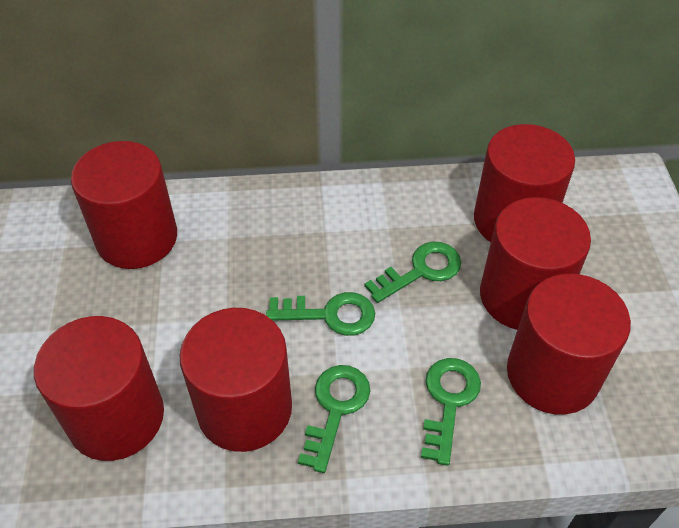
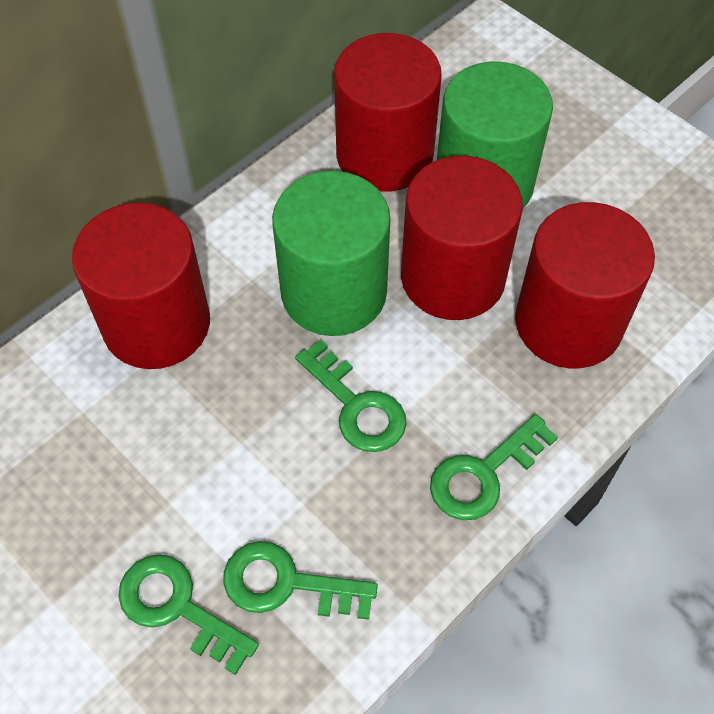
green cylinder: none = 0 -> [272,171,390,336] [437,62,553,208] = 2
red cylinder: [34,316,164,461] [71,141,177,269] [179,308,292,452] [474,124,575,242] [480,197,591,330] [507,274,631,415] = 6 -> [72,203,210,369] [334,33,442,192] [401,156,523,320] [515,202,655,368] = 4

